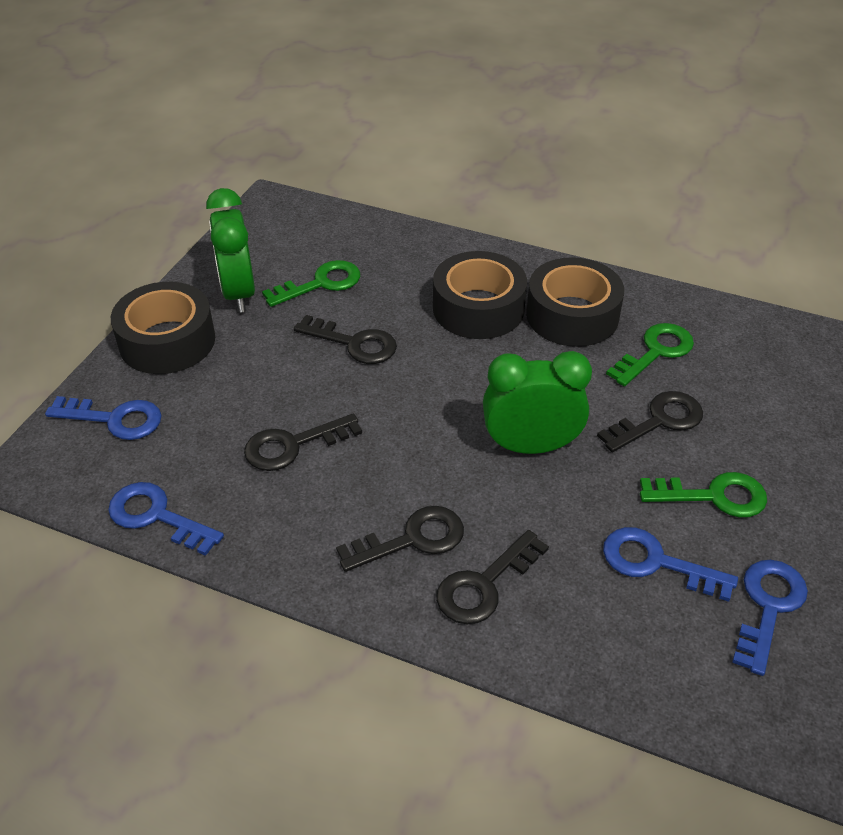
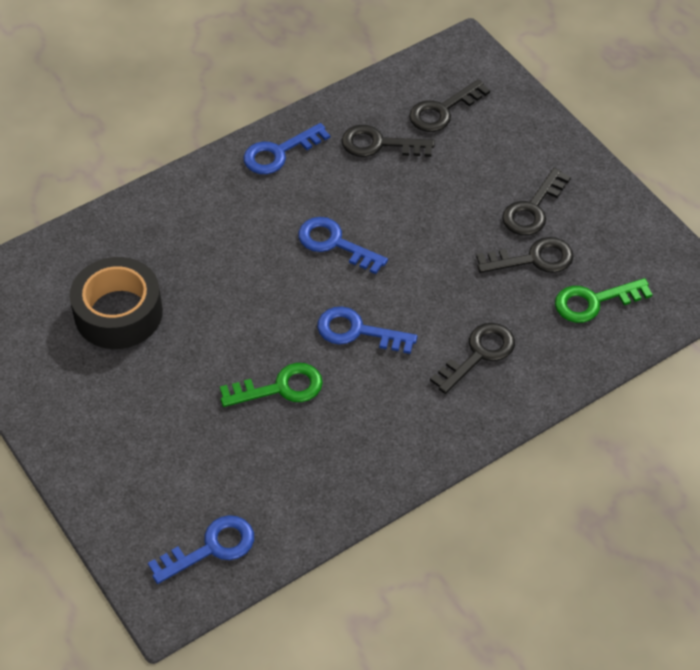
black tape: [111,282,215,374] [433,251,527,339] [526,257,624,347] = 3 -> [70,257,163,349] = 1
green clock: [206,188,255,313] [483,351,592,454] = 2 -> none = 0
green key: [262,260,360,307] [606,323,694,386] [640,472,767,518] = 3 -> [220,363,323,407] [555,278,653,323] = 2

